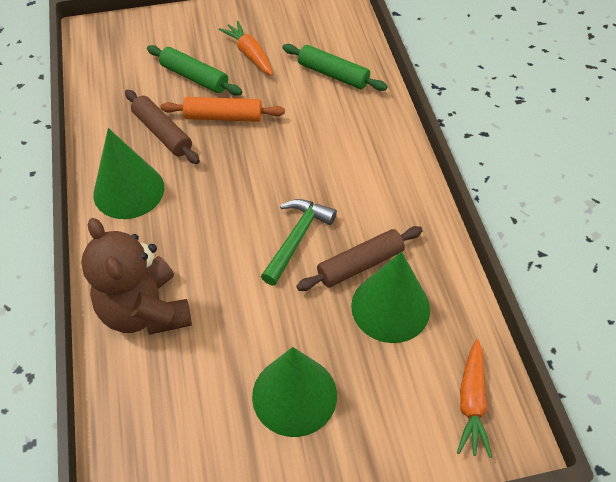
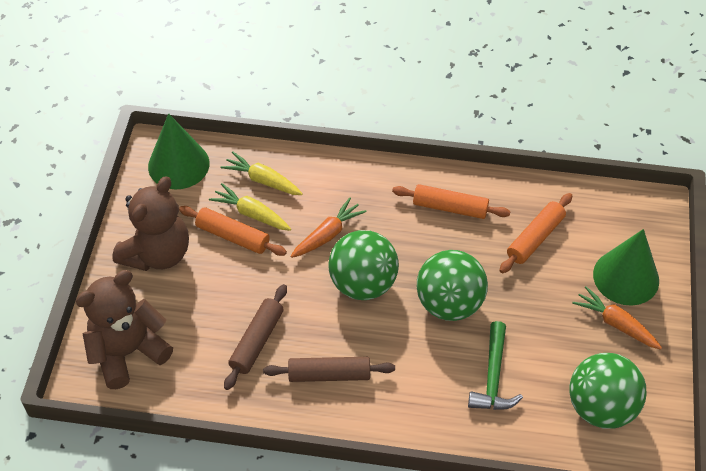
brown teddy bear: [81,218,192,335] = 1 -> [76,270,173,389] [112,176,189,271] = 2
green ball: none = 0 -> [328,230,399,300] [417,250,488,321] [569,353,646,429] = 3
green cone: [93,128,164,219] [252,347,337,437] [351,251,430,343] = 3 -> [148,113,210,189] [593,229,659,306] = 2
green rolling pin: [147,45,242,95] [283,44,388,91] = 2 -> none = 0
orange rolling pin: [161,97,285,122] = 1 -> [179,206,287,256] [392,184,511,219] [499,193,572,273] = 3
yellow carrot: none = 0 -> [209,183,291,231] [221,151,303,195] = 2

